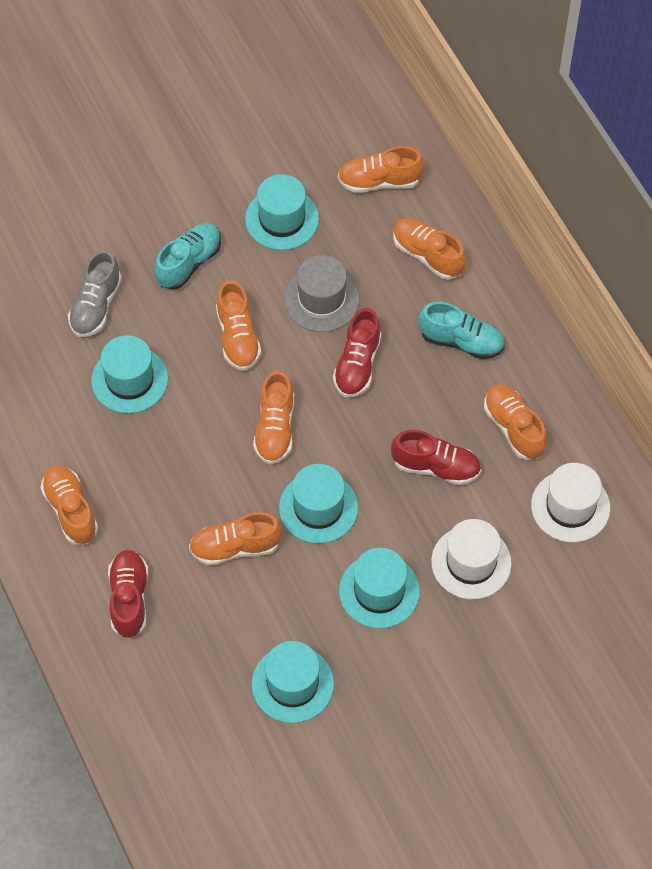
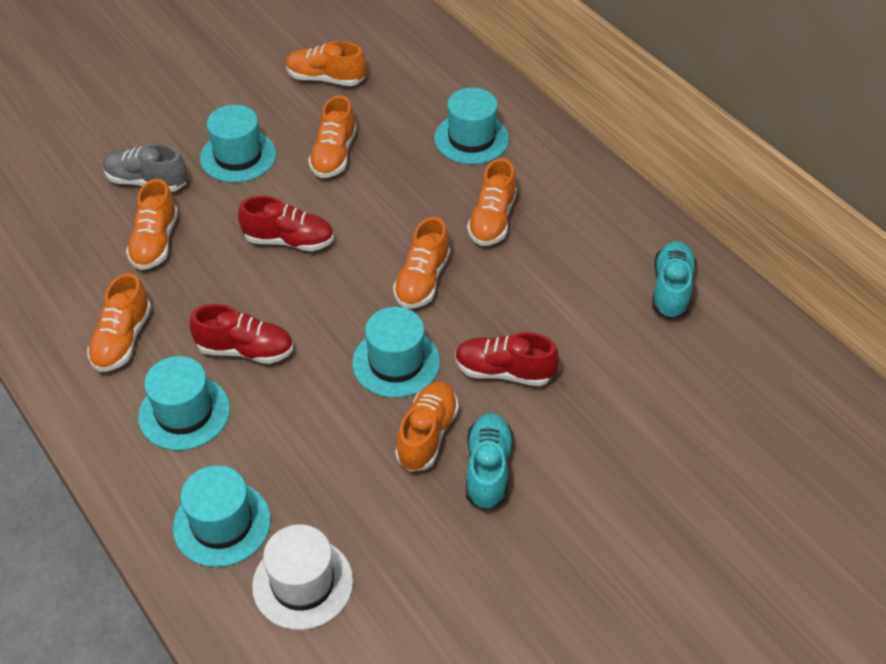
grey hat: [284,255,359,332] = 1 -> none = 0
white hat: [431,519,512,599] [531,463,610,542] = 2 -> [252,524,353,630] = 1

